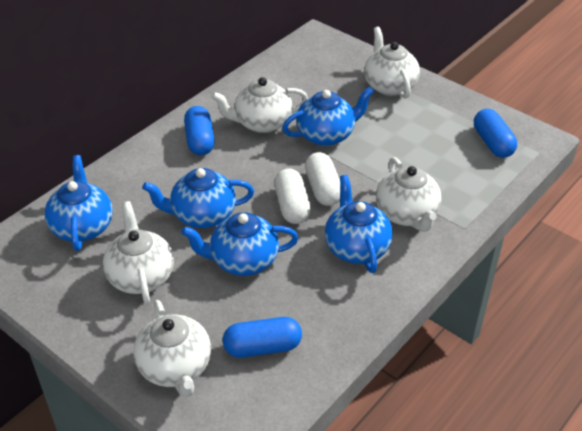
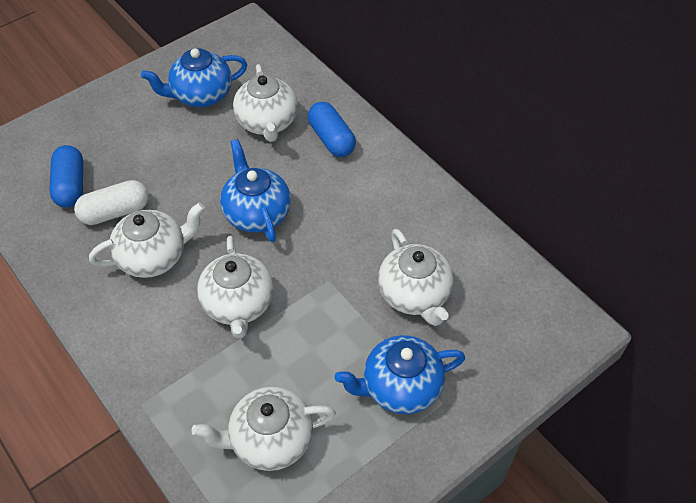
blue capsule: [184,106,215,155] [223,317,302,358] [474,109,517,158] = 3 -> [49,145,83,208] [308,102,356,157] = 2
blue teapot: [45,155,113,251] [142,168,254,228] [181,212,299,276] [282,87,374,146] [324,175,393,273] = 5 -> [141,48,247,107] [220,139,291,242] [335,335,465,414] = 3
white capsule: [274,169,311,224] [305,152,341,206] = 2 -> [74,180,149,225] = 1

